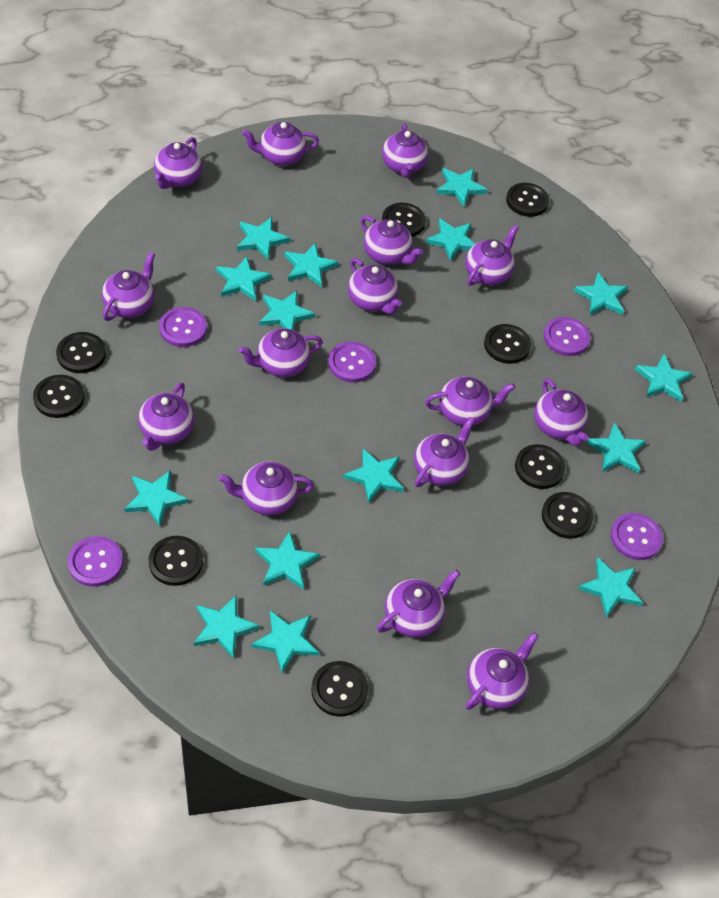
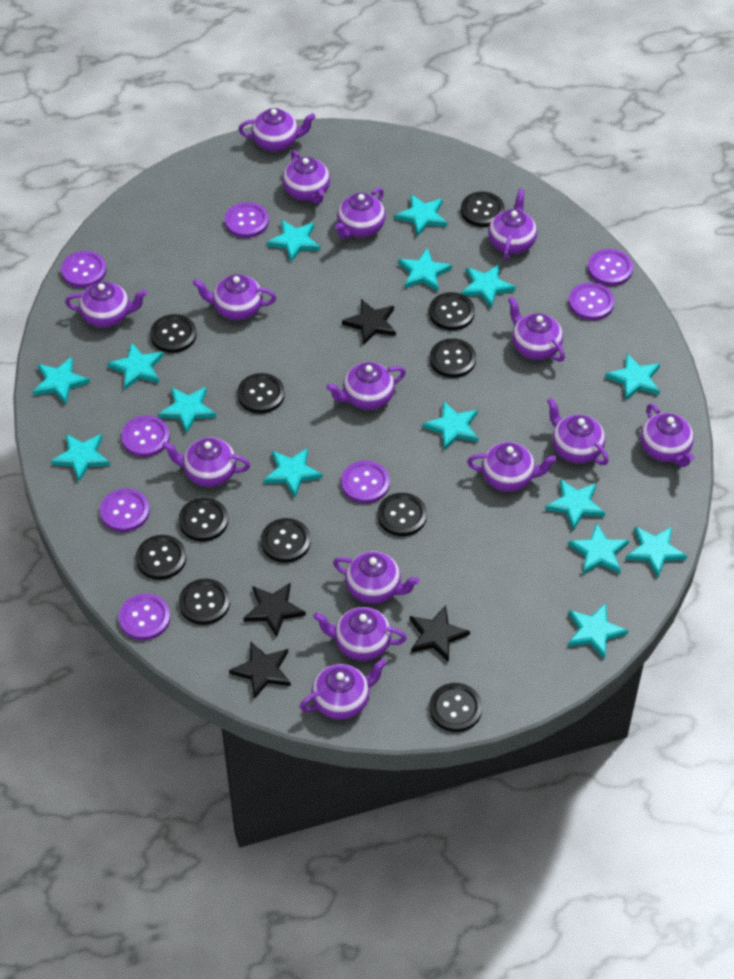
black button: [33,375,84,418] [56,332,106,373] [148,536,203,586] [311,661,368,717] [382,203,426,237] [484,324,531,364] [506,183,549,217] [515,444,565,489] [542,492,593,539] = 9 -> [136,535,186,580] [150,314,197,353] [179,498,228,541] [179,579,230,625] [237,373,285,414] [261,518,311,563] [378,493,427,536] [429,292,475,330] [429,683,482,732] [430,338,476,378] [461,192,505,227] = 11
black star: none = 0 -> [229,641,291,699] [243,583,306,637] [342,299,396,345] [410,605,470,662] = 4
purple button: [68,536,123,587] [159,307,207,347] [328,342,376,382] [544,317,590,356] [611,513,663,560] = 5 -> [61,251,106,288] [100,489,150,532] [119,594,170,640] [121,416,170,457] [225,202,269,238] [341,461,390,503] [568,282,615,320] [588,249,633,286] = 8

